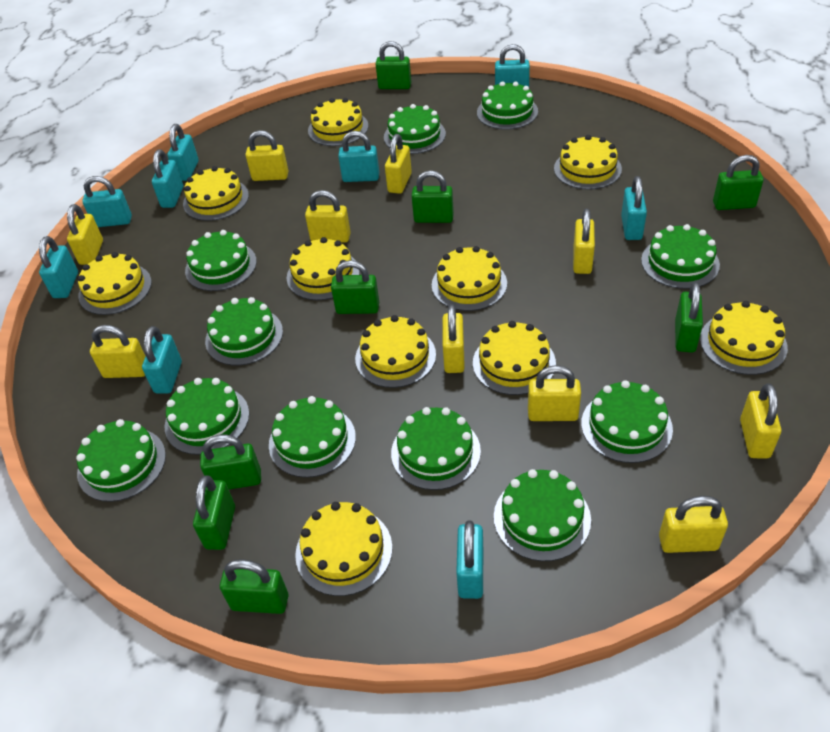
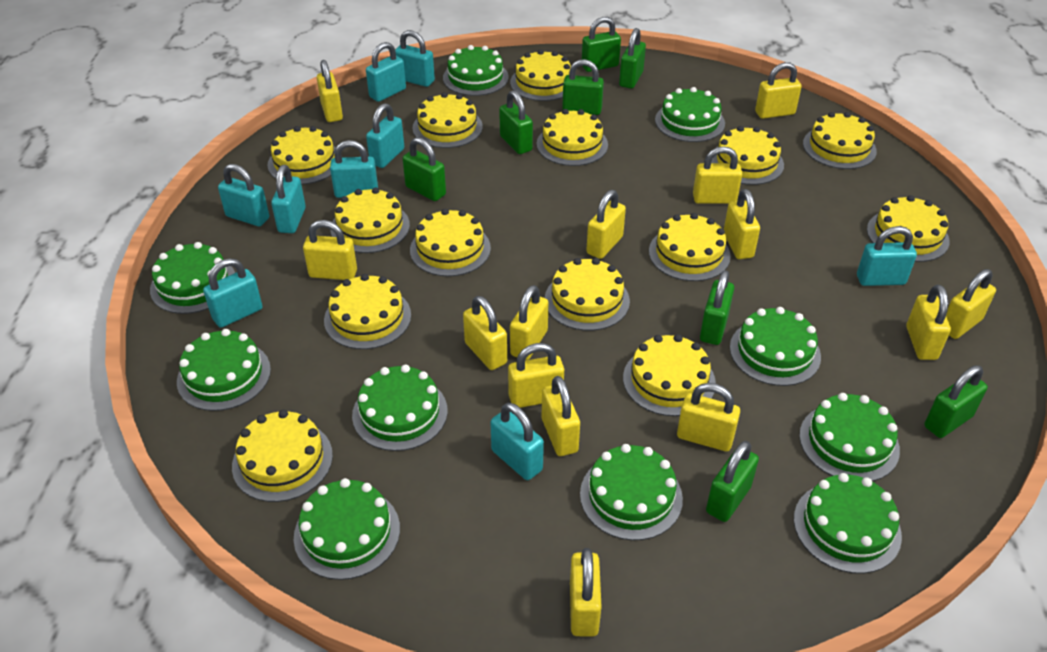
green cake: [76,419,166,502] [165,378,249,455] [185,230,257,291] [205,297,283,366] [269,396,356,478] [384,104,446,154] [391,407,481,490] [477,81,538,130] [494,469,591,561] [581,380,673,463] [641,224,720,289] = 11 -> [150,242,235,314] [177,329,271,411] [294,478,400,580] [352,365,448,451] [443,45,509,96] [580,444,683,540] [655,87,725,142] [730,307,821,386] [794,473,902,574] [799,393,900,481] = 10
yellow cake: [78,252,152,315] [183,166,249,221] [286,237,359,300] [295,502,392,596] [308,98,368,146] [355,315,436,388] [432,246,507,311] [473,321,556,395] [554,135,622,190] [700,301,788,375] = 10 -> [232,410,333,502] [268,126,335,185] [324,274,411,349] [330,187,410,253] [410,209,491,277] [412,92,483,148] [510,49,571,101] [537,109,608,166] [545,258,630,331] [623,334,716,416] [649,213,731,281] [711,126,784,185] [803,112,877,169] [867,195,950,262] = 14
yellow padlock: [67,204,103,265] [90,325,145,378] [246,130,288,181] [305,190,351,242] [385,134,412,194] [442,304,465,373] [528,365,581,421] [573,209,595,274] [659,496,728,553] [740,384,782,458] = 10 -> [303,220,357,280] [317,60,343,122] [463,296,507,370] [508,343,564,408] [510,285,549,360] [542,376,580,456] [570,548,602,637] [586,190,626,259] [677,383,740,451] [693,146,742,204] [724,189,760,259] [755,62,802,119] [907,285,951,360] [946,269,996,339] = 14

